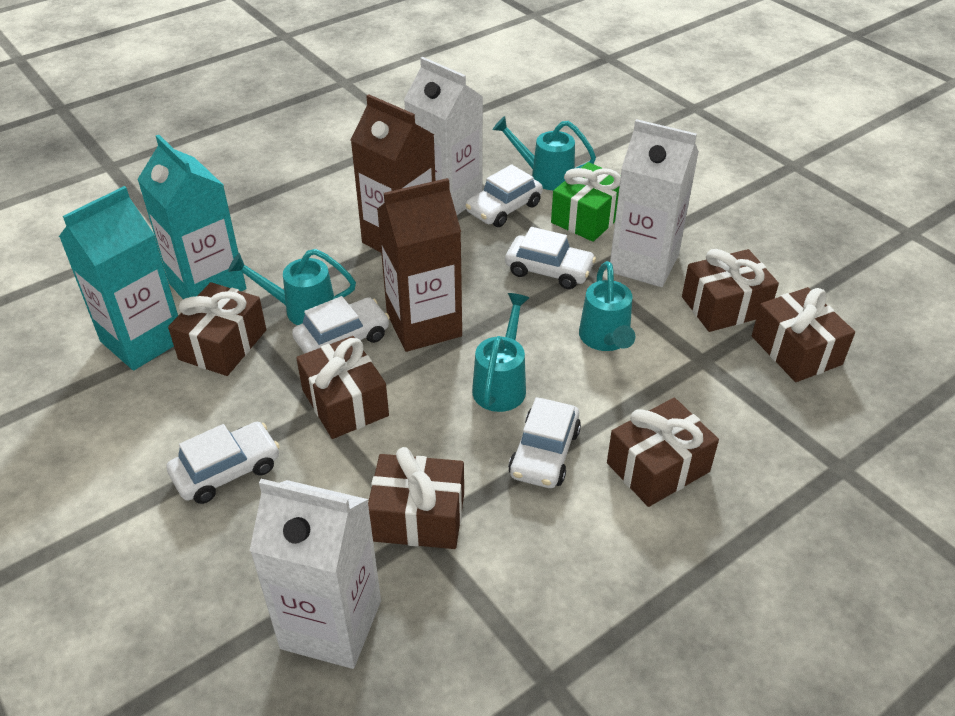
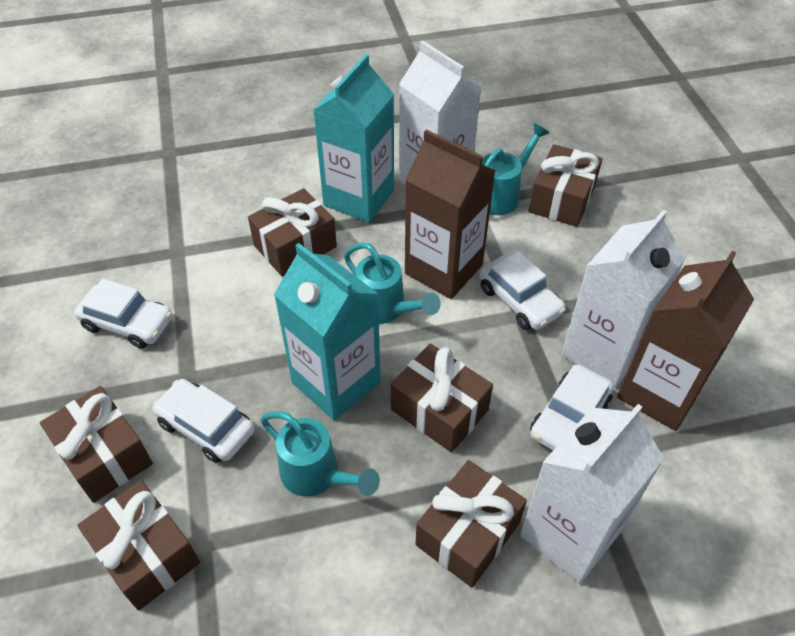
green gift: [551,162,621,242] = 1 -> none = 0
turquoise watering can: [228,249,356,325] [472,293,529,412] [493,116,596,190] [579,261,635,351] = 4 -> [260,411,380,497] [344,242,440,324] [482,123,549,215] = 3
white car: [167,422,280,504] [292,296,390,354] [465,164,543,227] [505,227,596,289] [508,397,581,488] = 5 -> [74,279,172,349] [152,379,255,463] [479,251,566,330] [530,364,614,451] = 4

